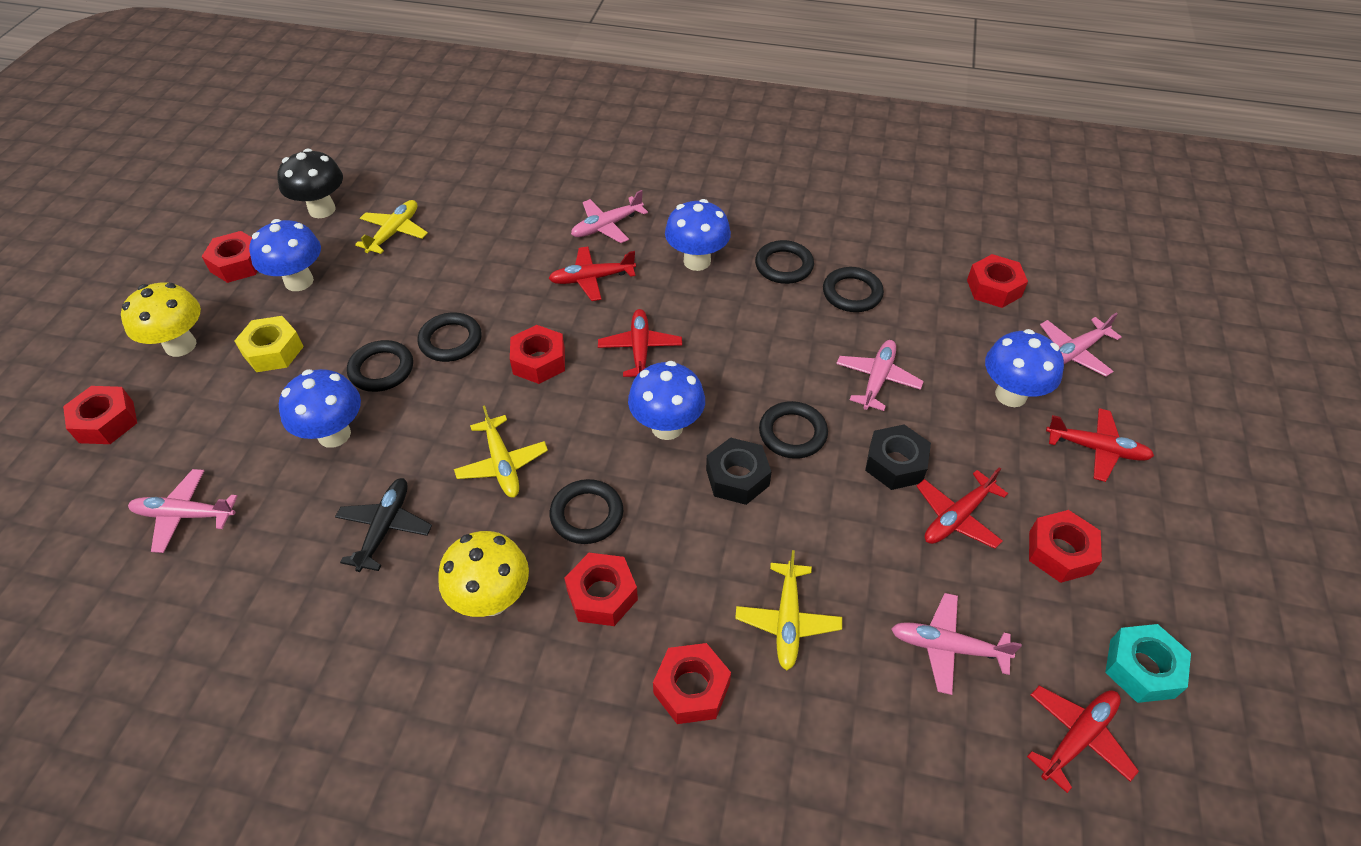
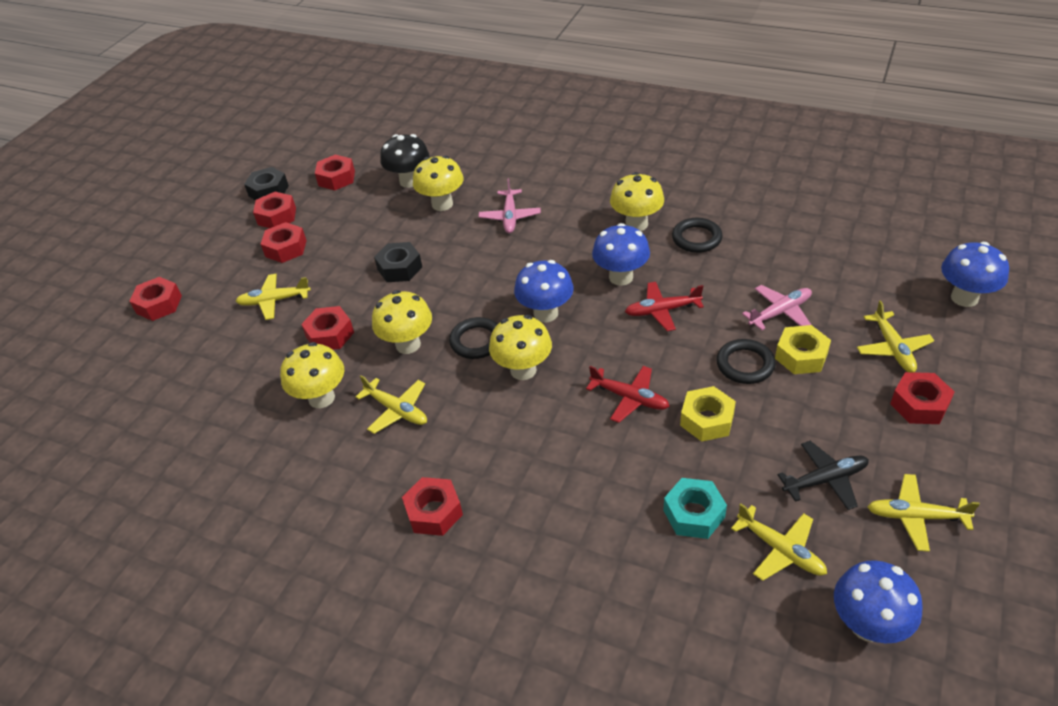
black ring: [347,340,413,392] [418,313,482,362] [550,479,623,544] [755,240,814,284] [759,401,828,459] [823,267,884,312] = 6 -> [449,317,498,359] [672,218,722,253] [717,339,776,384] = 3
blue mushroom: [249,219,321,291] [279,369,361,448] [628,361,705,440] [665,199,731,271] [985,329,1064,407] = 5 -> [514,260,574,322] [592,223,650,286] [834,560,923,643] [941,242,1009,307] = 4
pink plane: [128,469,238,553] [571,190,648,243] [836,340,924,411] [891,593,1022,695] [1040,313,1122,376] = 5 -> [479,178,541,233] [742,285,812,331] = 2
red plane: [548,246,636,301] [598,309,682,377] [917,467,1008,549] [1027,686,1139,793] [1046,408,1154,482] = 5 -> [586,366,670,423] [625,282,704,331] = 2
yellow mushroom: [121,283,201,357] [438,531,529,617] = 2 -> [280,342,344,408] [372,290,432,354] [413,155,464,211] [489,315,552,380] [610,172,664,231] = 5
yellow nut: [234,316,304,372] = 1 -> [680,386,736,442] [775,325,831,374] = 2
yellow plane: [355,200,428,254] [454,405,548,498] [735,550,842,670] = 3 -> [236,274,311,320] [356,375,427,434] [731,503,827,581] [857,300,934,372] [867,474,980,552] = 5

